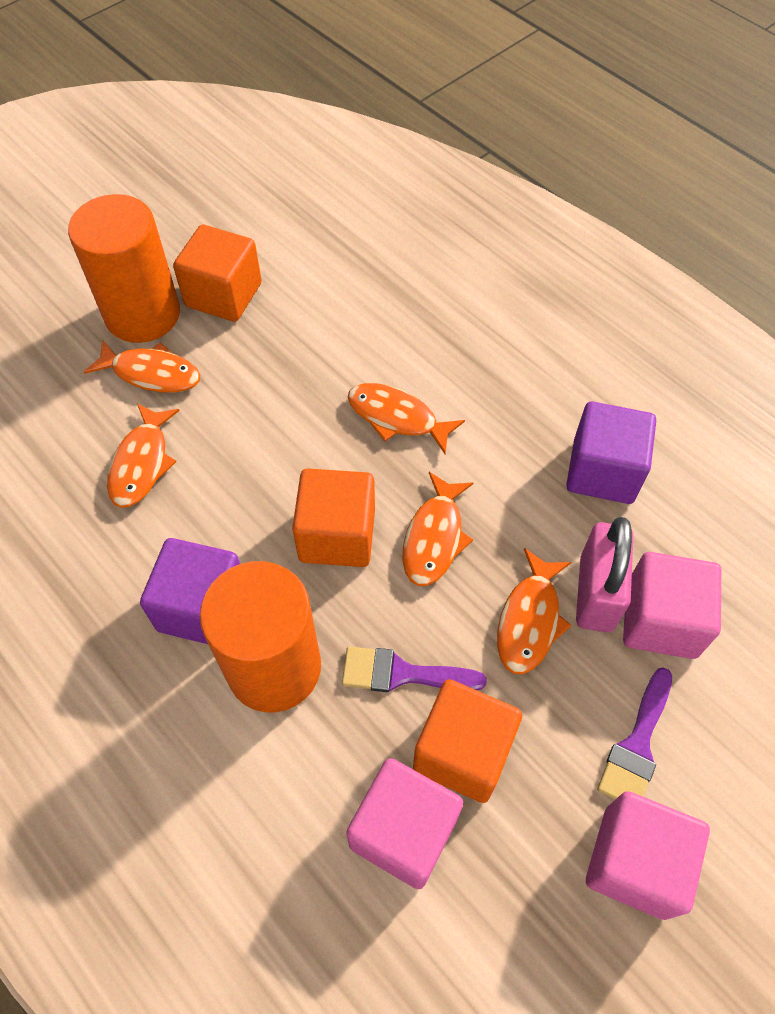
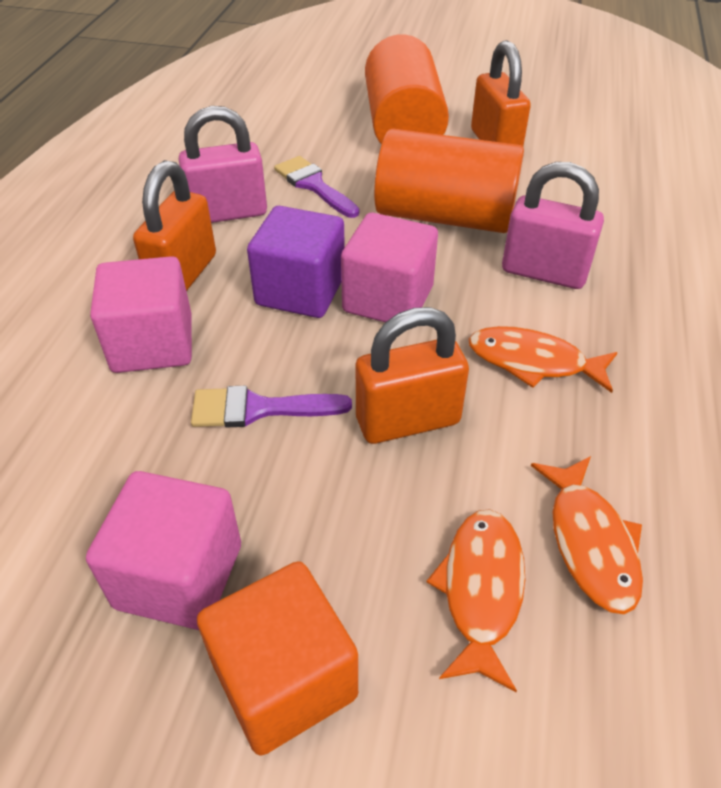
orange cube: [173,225,262,322] [292,468,375,567] [413,679,522,803] = 3 -> [197,561,358,756] = 1
orange fish: [84,340,200,393] [107,403,180,508] [348,383,465,454] [402,472,473,586] [497,548,571,674] = 5 -> [427,509,525,692] [469,326,618,393] [531,456,643,614] = 3
orange padlock: none = 0 -> [133,160,216,291] [356,307,469,444] [471,40,531,146] = 3
pink padlock: [576,517,633,632] = 1 -> [178,106,267,223] [502,162,604,289] = 2
purple cube: [140,538,240,644] [566,402,656,504] = 2 -> [247,206,345,318] = 1

